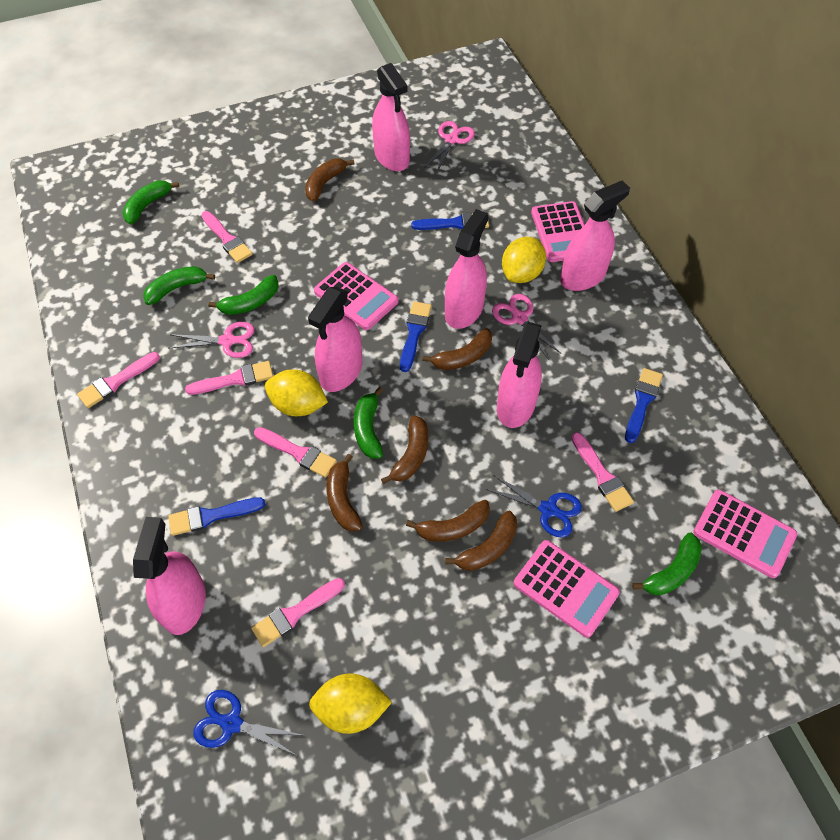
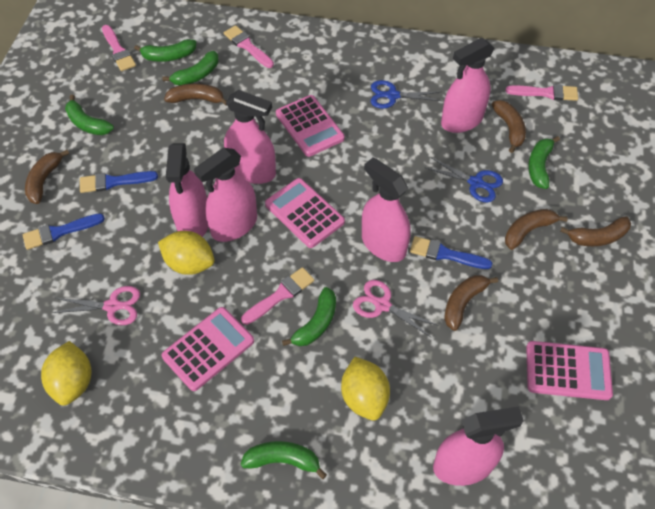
blue brush: [168,497,265,536] [400,301,432,372] [411,212,489,230] [625,368,663,443] = 4 -> [23,213,105,250] [80,171,158,193] [410,236,492,269] = 3
green banana: [122,181,179,224] [143,266,215,305] [208,275,279,315] [354,387,383,459] [632,533,702,595] = 5 -> [65,95,114,135] [134,39,196,62] [162,51,219,85] [241,441,327,479] [282,287,336,346] [528,136,560,189] = 6
pink brush: [77,352,160,408] [185,361,273,395] [201,211,253,263] [251,578,345,647] [254,427,337,478] [571,432,634,512] = 6 -> [102,25,136,71] [224,25,274,68] [241,267,314,325] [505,84,578,101] = 4
pink scissors: [168,322,254,358] [424,121,475,172] [492,294,561,360] = 3 -> [52,286,140,325] [353,280,439,338] = 2

